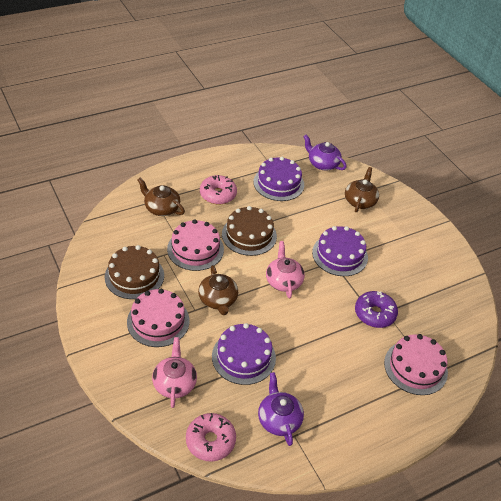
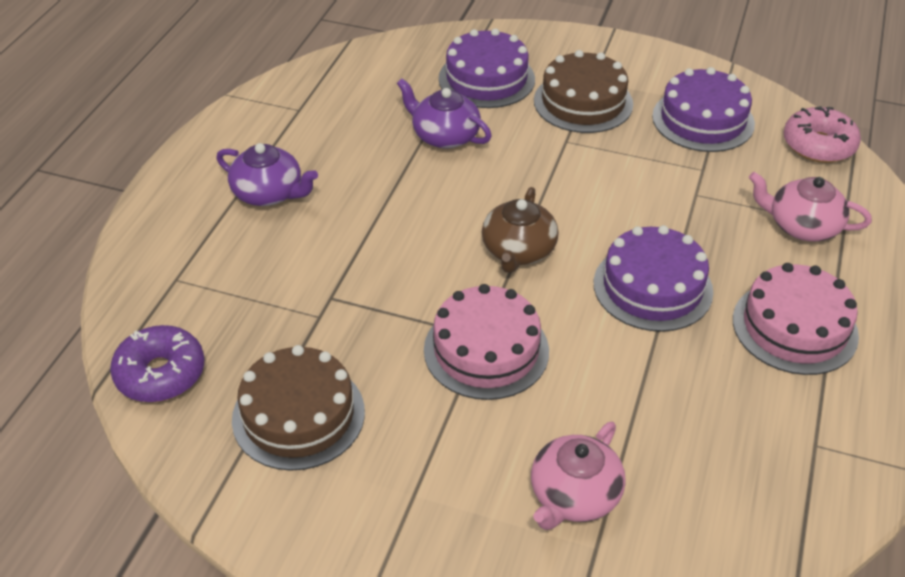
brown teapot: [138,178,185,216] [198,265,238,315] [345,167,379,212] = 3 -> [482,187,559,273] = 1
pink cake: [127,289,190,347] [167,219,224,271] [384,334,448,395] = 3 -> [424,284,549,400] [733,263,859,375] = 2
pink donut: [186,413,236,462] [200,175,237,205] = 2 -> [784,106,861,163] = 1

